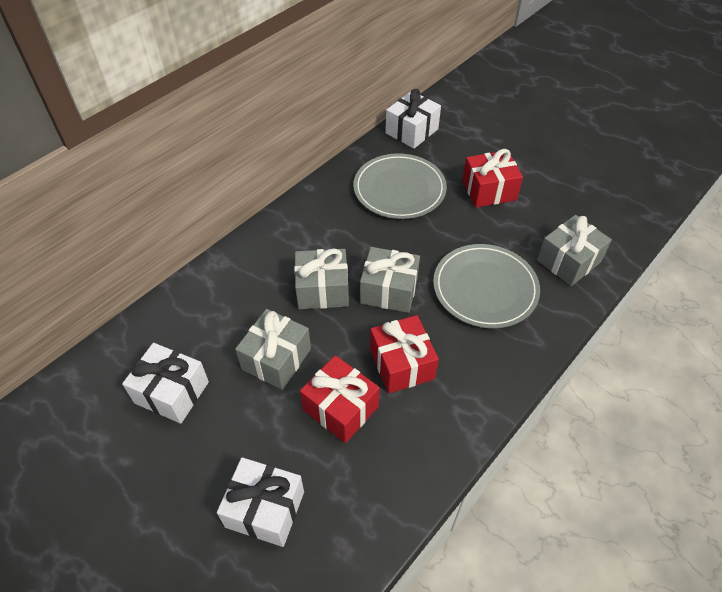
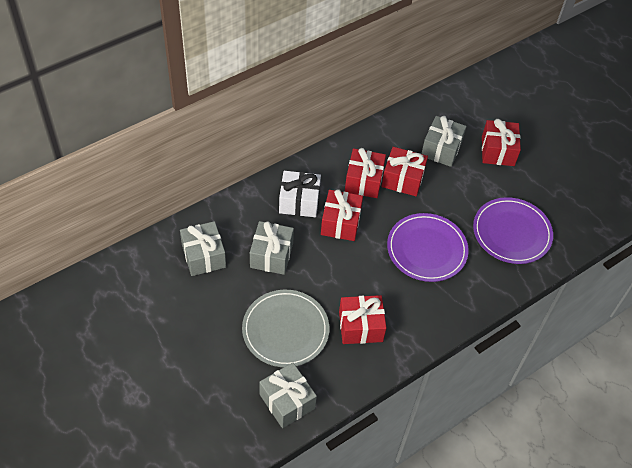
grey plate: [353,153,447,219] [433,244,540,328] = 2 -> [242,290,329,367] = 1
purple plate: none = 0 -> [387,213,469,282] [473,197,553,264] = 2
red gift: [300,355,380,443] [370,315,439,393] [462,149,523,208] = 3 -> [321,189,363,241] [339,295,386,344] [345,148,386,198] [382,147,428,196] [482,119,521,166] = 5
white gift: [122,343,209,424] [217,457,304,547] [385,89,441,149] = 3 -> [279,171,321,217] = 1

